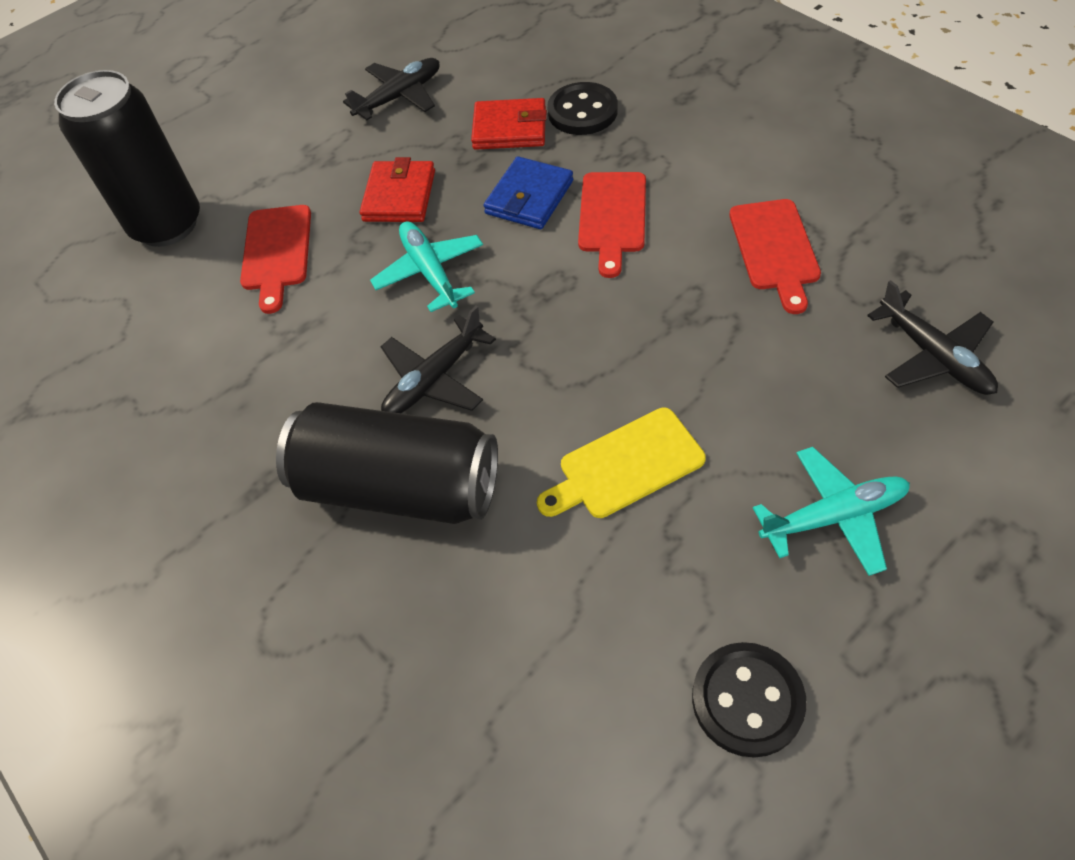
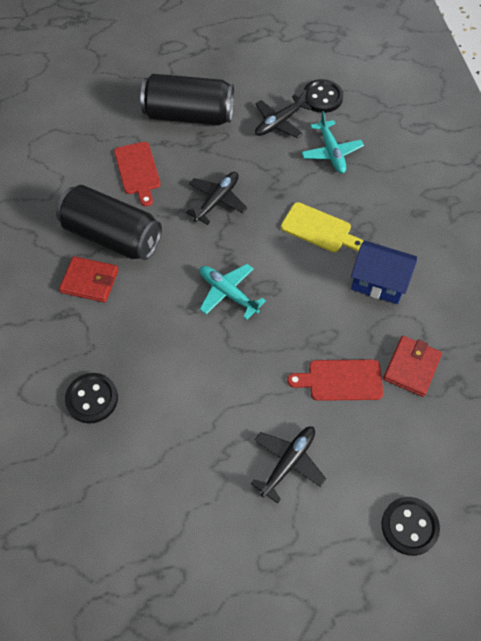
black button: [547,82,618,135] [692,642,807,758] = 2 -> [65,373,118,424] [303,79,343,113] [381,497,440,556] = 3
blue house: none = 0 -> [351,240,417,304] = 1
blue wallet: [484,156,573,229] = 1 -> none = 0
red cutting board: [240,205,311,314] [578,172,646,278] [729,199,821,314] = 3 -> [114,142,161,206] [287,359,383,401] = 2

